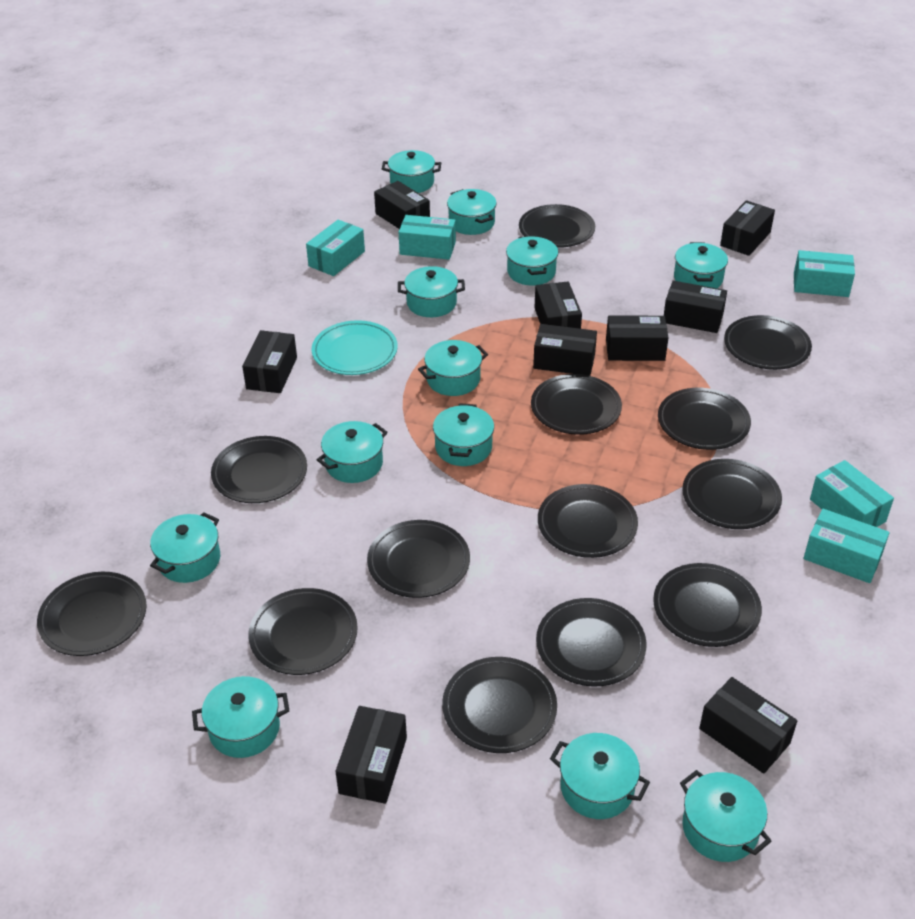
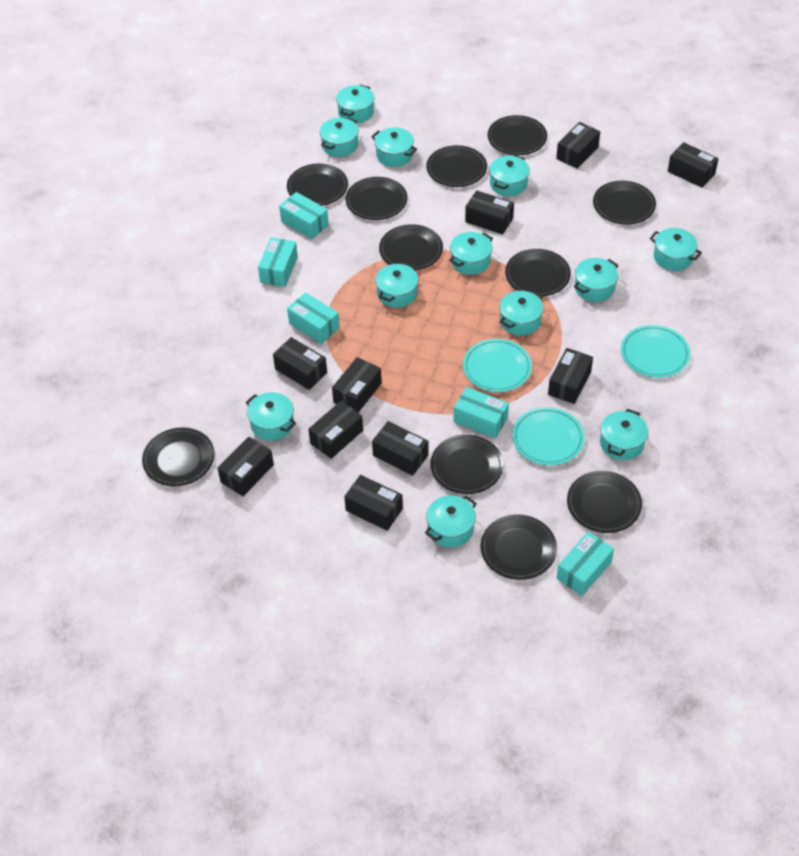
black box: [242,330,297,393] [335,706,407,804] [374,181,430,229] [533,324,597,376] [534,281,582,329] [606,315,669,361] [664,281,727,333] [699,677,797,774] [720,200,775,256] = 9 -> [217,437,274,496] [273,337,327,390] [308,401,363,459] [332,357,382,413] [344,475,403,531] [372,421,429,476] [465,190,514,235] [548,348,593,404] [556,122,600,169] [668,142,719,188] = 10
black plate: [37,572,147,656] [211,436,307,503] [248,588,358,675] [367,520,470,598] [442,657,557,753] [519,204,595,248] [531,374,622,435] [536,598,646,686] [538,484,638,558] [653,563,762,647] [658,388,751,450] [682,459,782,529] [724,315,812,370] = 13 -> [142,427,215,487] [287,164,348,206] [346,177,408,220] [379,224,443,271] [426,145,487,187] [430,434,503,494] [480,514,557,580] [487,115,547,155] [505,249,571,296] [567,471,642,533] [593,181,656,225] = 11
turquoise plate: [312,320,398,375] = 1 -> [463,339,532,392] [512,407,585,465] [621,325,690,378] = 3

